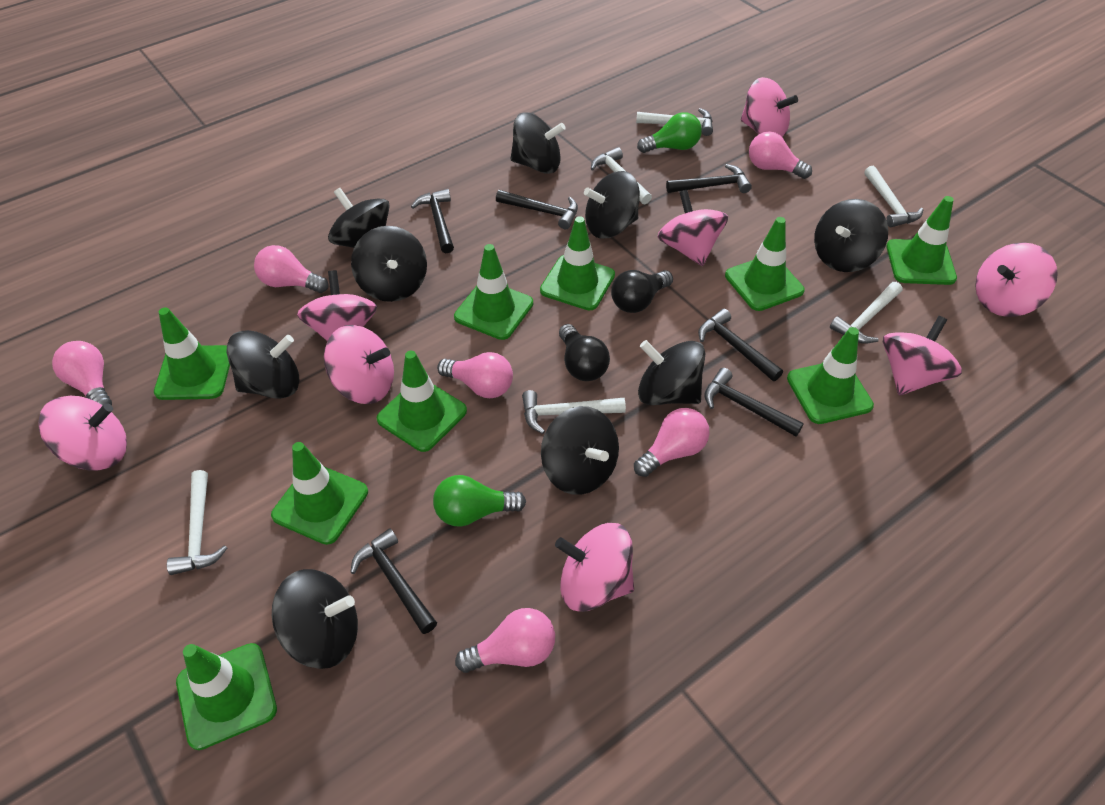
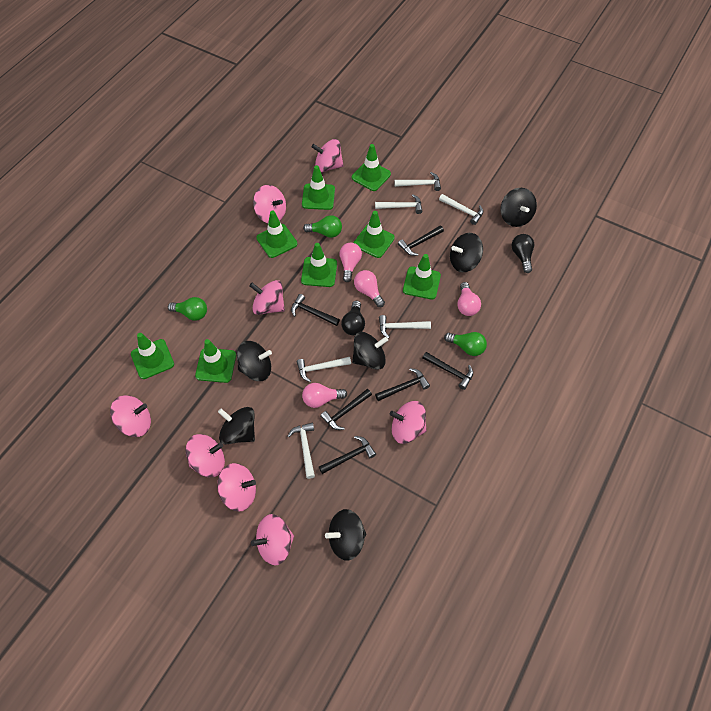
black spinning top: [227,330,299,399] [272,569,358,669] [328,188,390,248] [351,226,427,302] [511,112,566,174] [541,406,619,495] [584,171,640,239] [638,340,705,405] [814,199,888,272] = 9 -> [218,407,255,444] [237,341,272,381] [325,509,366,561] [352,332,388,370] [450,233,483,272] [501,188,537,227] = 6
green light bulb: [433,475,526,527] [637,112,702,153] = 2 -> [168,297,207,321] [303,215,342,238] [444,332,487,356] = 3
green traffic cone: [154,307,230,400] [176,643,277,750] [271,442,368,545] [377,351,467,452] [454,244,533,340] [540,216,615,311] [725,217,805,311] [787,327,874,424] [886,196,957,285] = 9 -> [131,333,174,379] [195,339,236,383] [256,211,298,258] [301,243,337,287] [302,165,335,210] [352,144,391,191] [354,211,395,258] [403,254,441,300] = 8
pink light bulb: [52,341,112,406] [254,245,328,293] [437,352,513,398] [455,608,555,673] [634,408,710,477] [749,131,812,179] = 6 -> [302,383,347,408] [339,243,362,282] [354,270,385,307] [457,282,481,316] = 4

